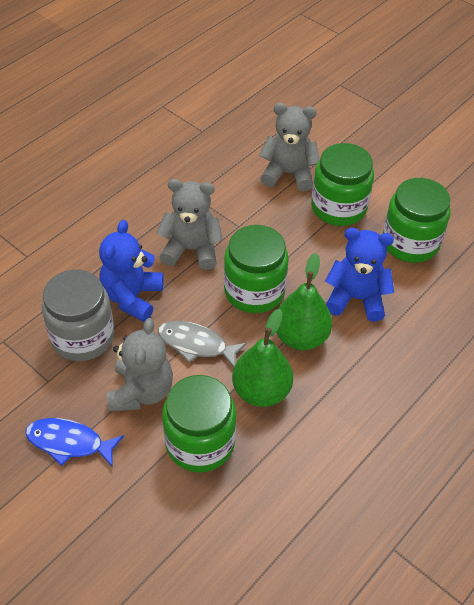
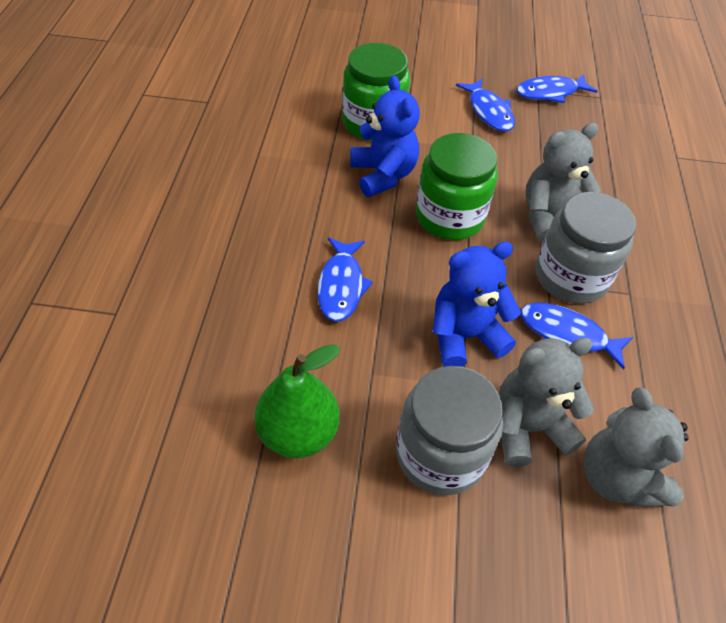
blue fish: [25,418,124,467] = 1 -> [317,237,373,322] [456,79,515,131] [516,74,597,103] [521,303,633,370] = 4
green jar: [162,375,236,472] [224,225,289,313] [311,143,374,226] [383,178,451,263] = 4 -> [342,43,410,141] [416,133,498,240] = 2
green pear: [232,309,293,407] [276,253,332,350] = 2 -> [254,344,340,458] = 1
grey fish: [158,321,247,368] = 1 -> none = 0
grey jar: [42,270,114,361] = 1 -> [396,366,503,495] [536,192,636,304] = 2

